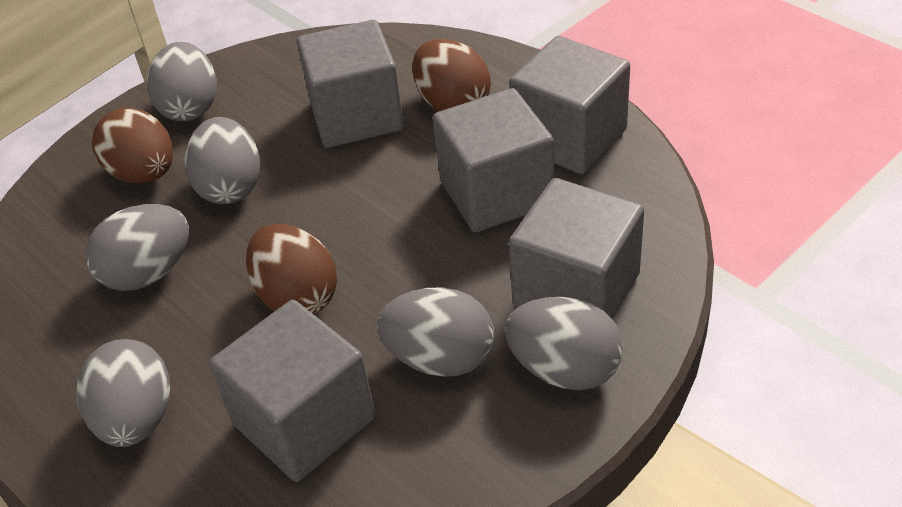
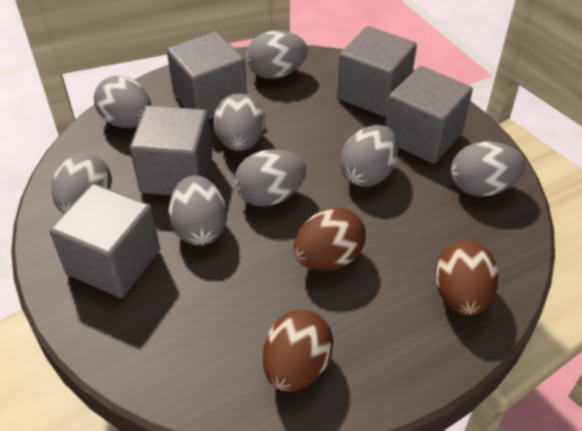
grey egg: [77,339,170,447] [85,204,189,291] [147,42,216,121] [184,117,260,204] [377,287,494,377] [505,297,623,391] = 6 -> [52,153,112,214] [94,76,152,128] [168,175,227,245] [214,93,265,151] [234,149,306,207] [246,31,308,79] [340,125,399,187] [451,142,526,197] = 8

